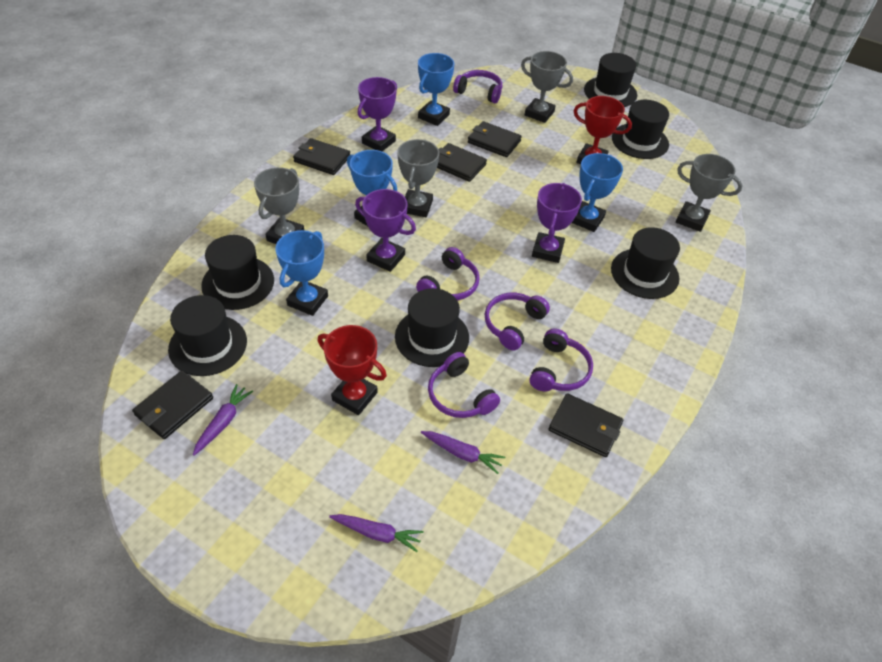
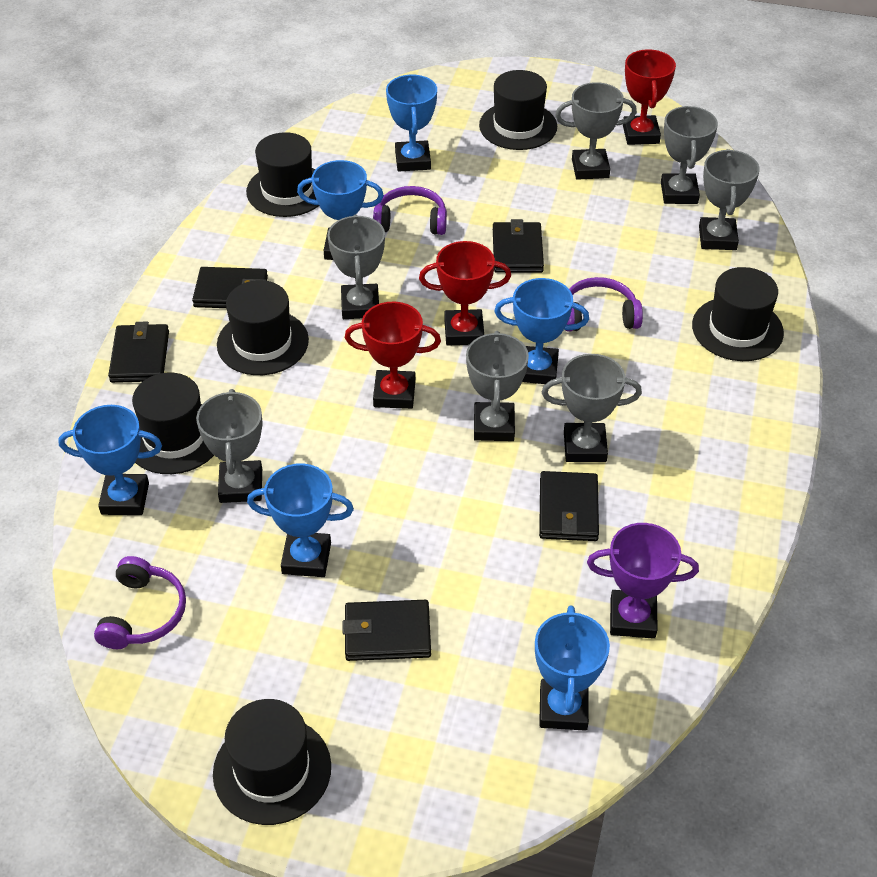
blue trophy: [275,230,328,316] [347,150,397,226] [418,53,454,126] [572,153,623,232] = 4 -> [58,405,162,515] [247,463,354,577] [297,160,384,260] [386,75,437,171] [494,278,589,384] [535,605,610,731] = 6
grey trophy: [254,167,304,244] [397,139,439,217] [521,51,573,123] [676,154,743,232] = 4 -> [196,389,262,503] [327,215,385,319] [466,331,529,441] [542,354,642,462] [555,82,637,180] [661,106,718,204] [699,149,760,250] = 7
purple carrot: [193,384,253,456] [329,514,423,552] [421,431,505,474] = 3 -> none = 0
purple headphones: [416,247,480,301] [428,352,500,418] [453,70,502,103] [485,293,550,351] [529,329,593,392] = 5 -> [94,556,186,649] [373,186,447,235] [565,277,643,332] = 3
purple trophy: [355,189,416,272] [358,77,397,151] [532,183,582,263] = 3 -> [587,523,699,639] = 1
red trophy: [318,325,387,415] [574,96,632,164] = 2 -> [345,302,441,409] [419,241,511,346] [623,49,676,145] = 3

